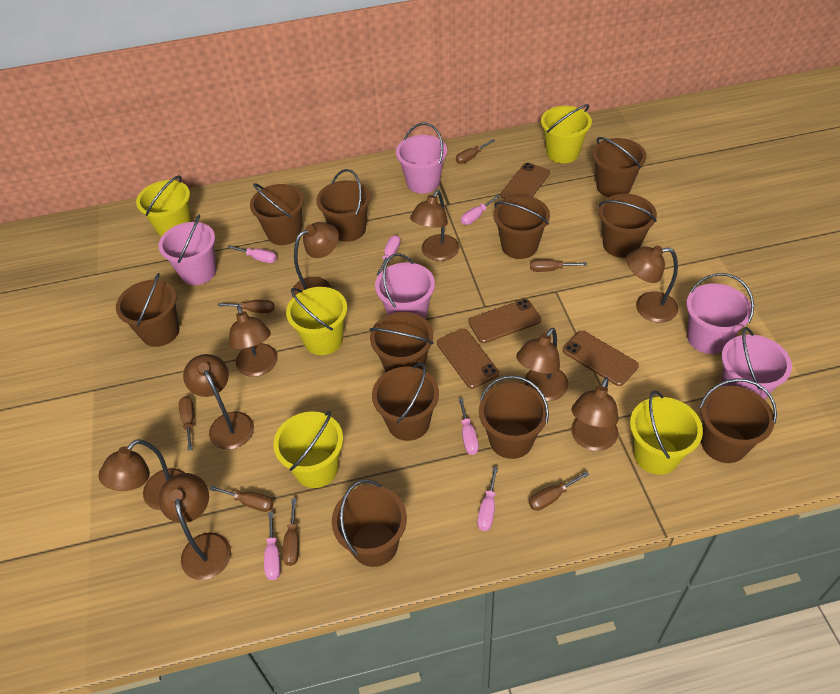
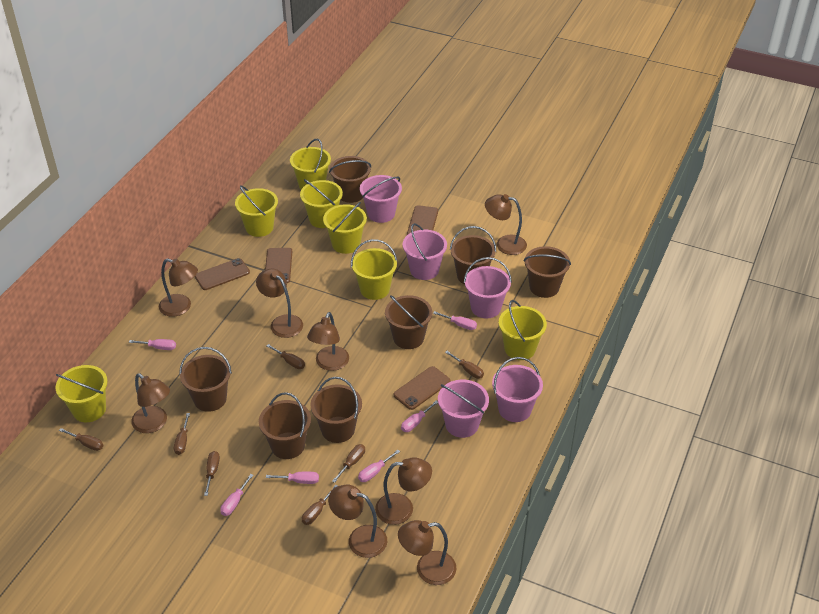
brown bucket: [116,273,179,347] [250,183,304,245] [316,169,371,242] [332,479,407,567] [369,312,433,372] [372,362,439,441] [479,375,549,459] [493,196,550,259] [592,137,646,197] [599,194,657,258] [699,378,777,463] = 11 -> [179,347,232,412] [259,392,311,459] [310,377,362,443] [329,156,371,203] [385,295,432,349] [450,226,496,285] [524,246,571,298] = 7
brown lamp: [98,439,185,510] [159,473,231,580] [183,354,254,450] [229,305,278,377] [292,222,339,297] [410,190,459,261] [516,328,569,401] [571,377,619,451] [626,246,678,323] = 9 -> [131,373,170,433] [159,258,198,317] [256,269,303,338] [307,312,349,371] [328,485,387,558] [375,457,432,525] [398,520,456,585] [485,194,527,255] = 8
yellow bucket: [136,175,192,237] [273,411,343,488] [286,287,347,355] [541,104,592,163] [630,391,703,475] = 5 -> [56,365,108,422] [235,185,278,237] [290,139,331,189] [300,179,343,228] [323,202,367,254] [351,239,397,300] [499,300,547,360] = 7

